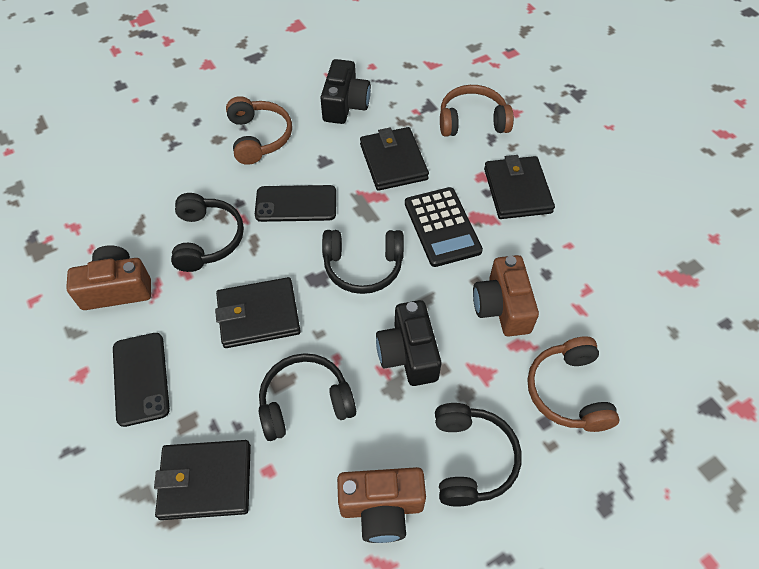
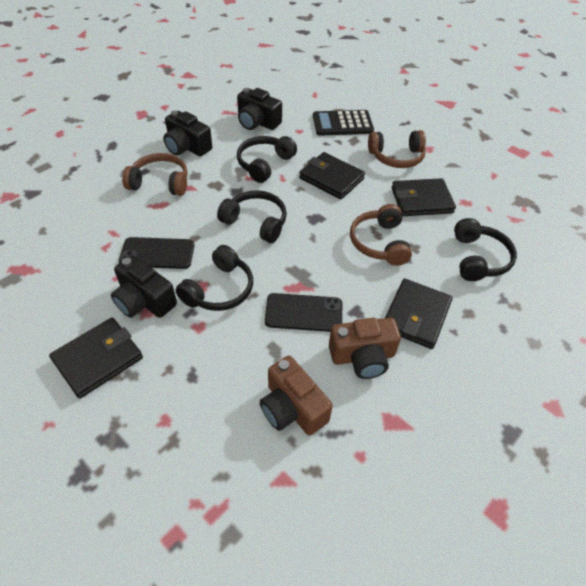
black camera: [320,59,371,124] [376,300,441,386] = 2 -> [111,255,177,318] [163,111,212,156] [237,88,282,130] = 3
brown camera: [66,245,151,310] [337,467,426,543] [473,255,539,336] = 3 -> [260,356,333,435] [329,318,401,379] = 2

